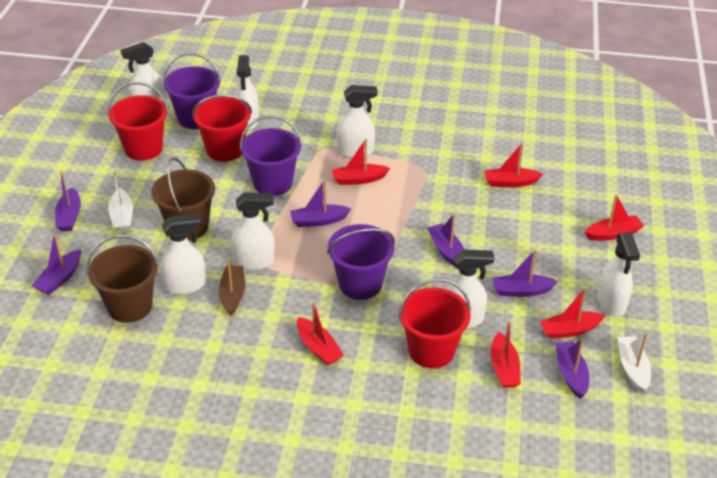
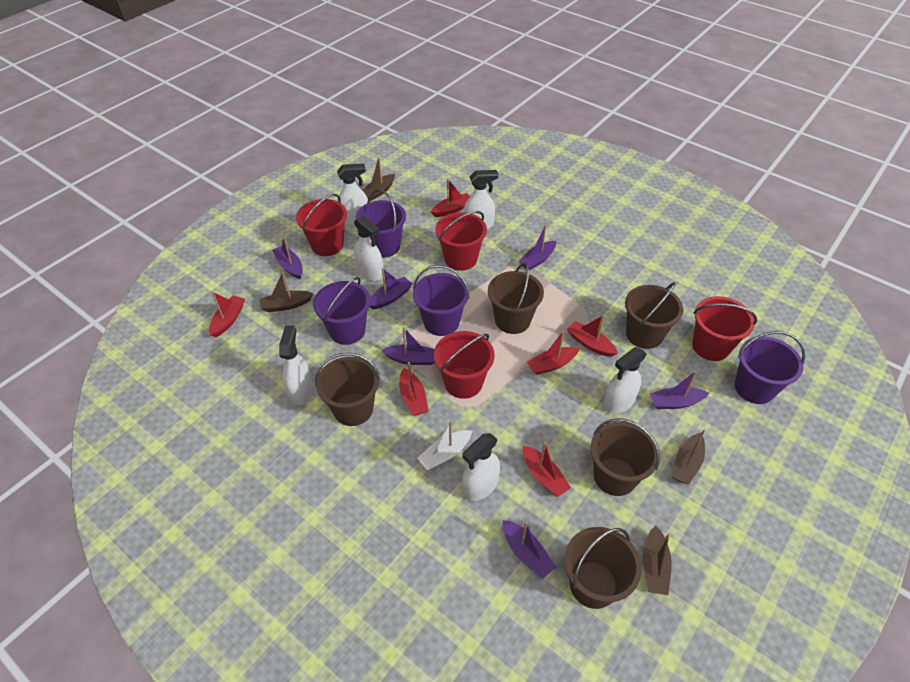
brown boat: [219,258,245,316] = 1 -> [260,272,313,312] [362,157,395,201] [643,526,672,595] [672,429,706,485] = 4
brown bucket: [87,235,159,323] [151,158,215,241] = 2 -> [315,353,380,426] [488,263,544,334] [564,527,642,609] [591,418,660,496] [625,282,683,349] = 5
purple bucket: [163,53,221,129] [240,115,302,196] [327,224,395,300] = 3 -> [313,277,371,345] [355,189,406,258] [413,265,469,336] [735,331,805,404] = 4
red bucket: [107,82,168,161] [192,95,252,162] [398,278,471,368] = 3 -> [296,194,347,256] [434,331,495,399] [435,211,487,271] [692,296,757,361] = 4
white boat: [108,172,133,232] [618,333,651,393] = 2 -> [417,421,472,470] = 1
white spray bottle: [121,42,166,101] [160,214,206,295] [231,192,275,270] [235,55,259,131] [337,85,377,158] [446,249,495,329] [597,232,640,317] = 7 -> [279,325,313,405] [337,163,368,226] [354,215,383,281] [462,433,500,501] [463,170,498,229] [603,347,647,414] = 6

